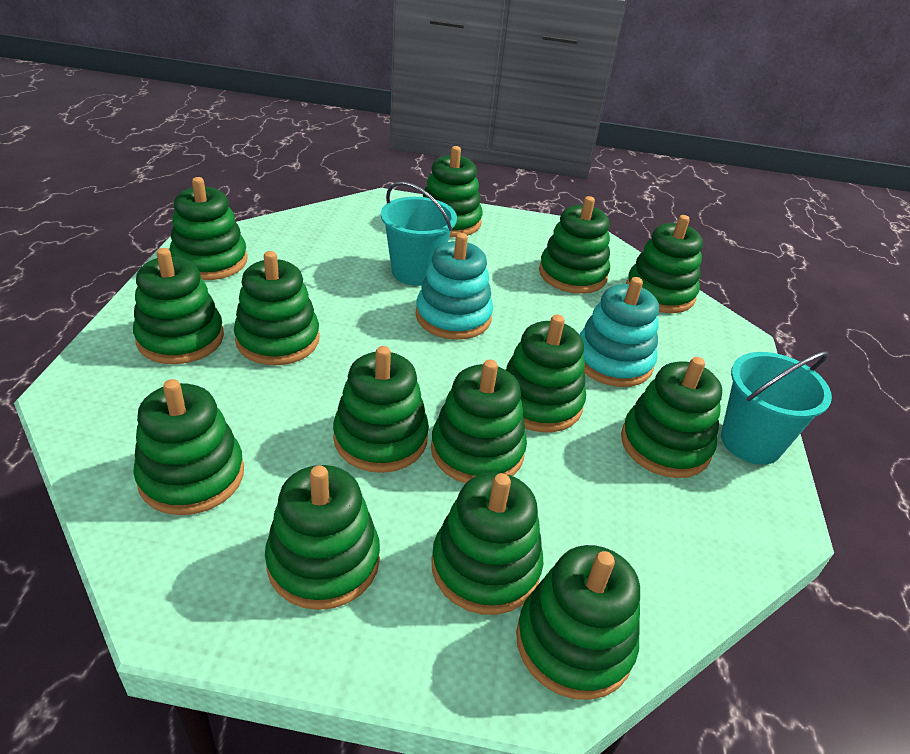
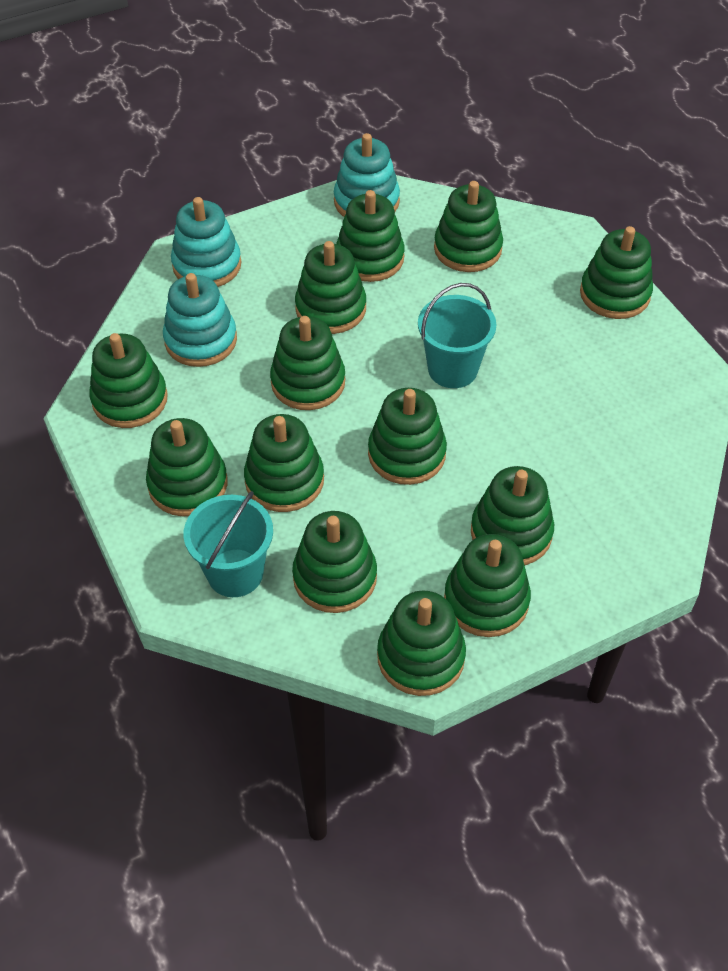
green stacking toy: [133,248,224,364] [133,379,244,515] [170,177,248,280] [234,251,320,365] [265,465,380,610] [333,346,429,473] [423,146,483,237] [431,359,527,483] [432,472,543,615] [506,315,586,432] [516,545,640,700] [539,196,610,294] [621,357,722,478] [626,215,703,313] = 14 -> [89,333,168,428] [146,418,228,516] [244,414,324,512] [270,316,345,410] [292,511,377,613] [295,241,366,334] [336,190,405,282] [368,388,447,485] [377,590,466,696] [434,181,503,272] [444,534,531,637] [471,466,554,565] [580,226,653,319] = 13
turquoise stacking toy: [416,233,493,340] [580,277,659,387] = 2 -> [163,273,237,367] [171,197,242,287] [334,133,400,217] = 3

